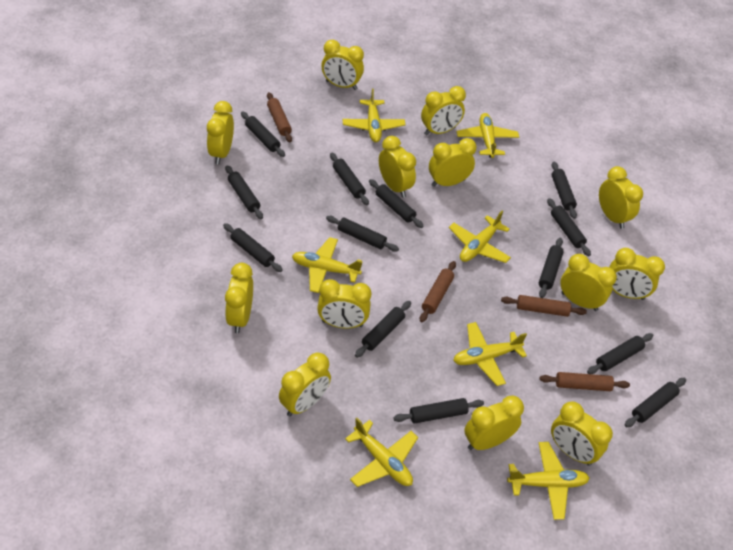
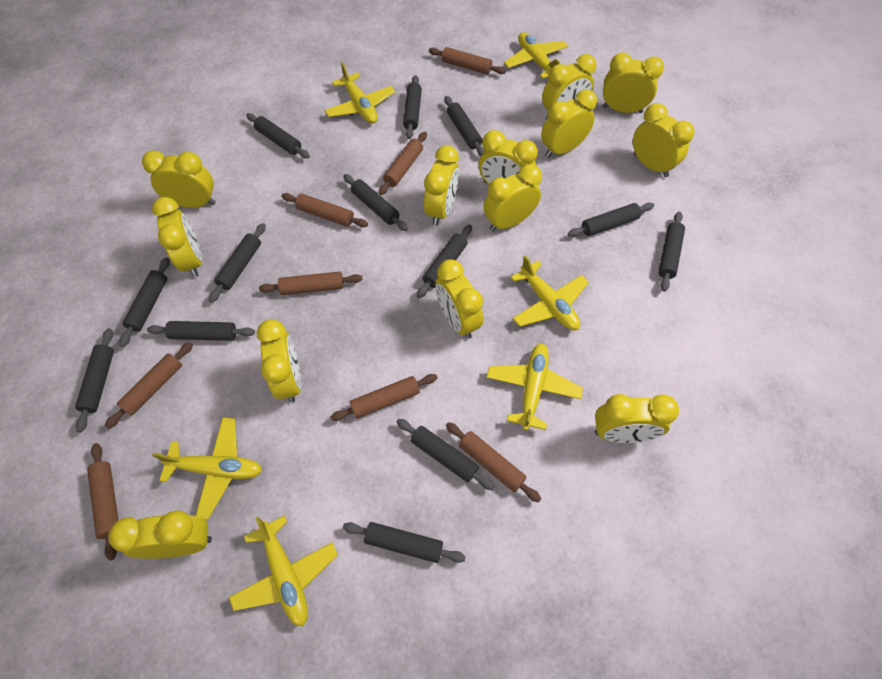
brown rolling pin: [267,92,292,142] [420,261,456,322] [501,295,587,317] [539,372,630,391] = 4 -> [87,443,119,561] [105,342,193,429] [259,271,363,295] [281,193,368,227] [330,374,438,421] [379,132,427,195] [429,47,506,75] [446,422,541,503] = 8
yellow plane: [292,237,362,293] [343,88,406,142] [345,418,418,487] [449,211,511,263] [453,322,527,386] [456,113,519,158] [507,442,590,520] = 7 -> [152,417,262,519] [229,515,338,626] [325,62,395,124] [486,343,583,430] [504,32,568,79] [511,255,589,330] = 6

